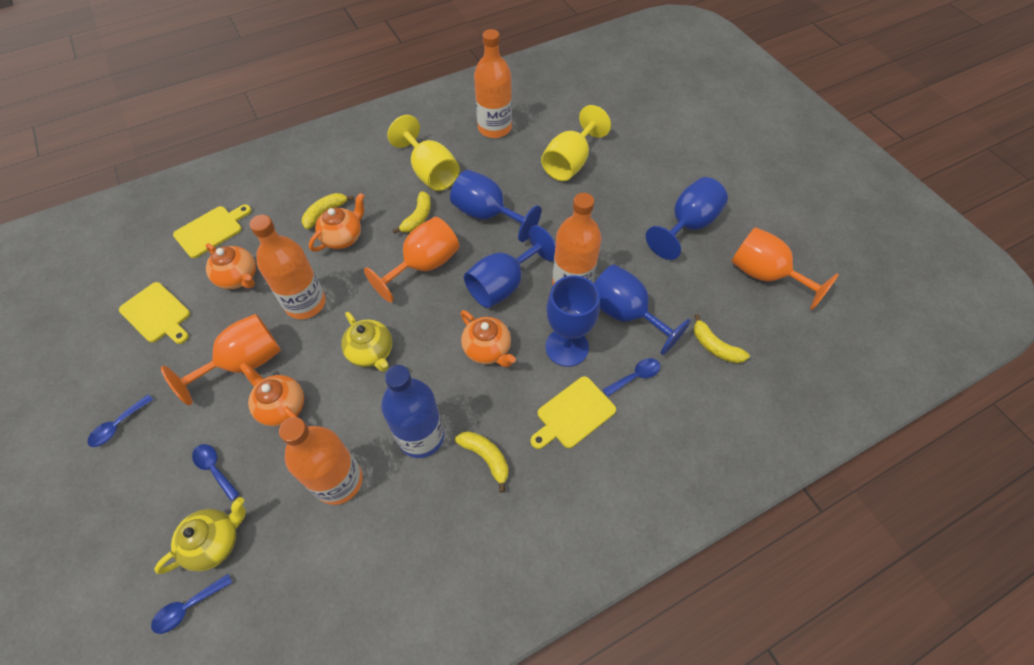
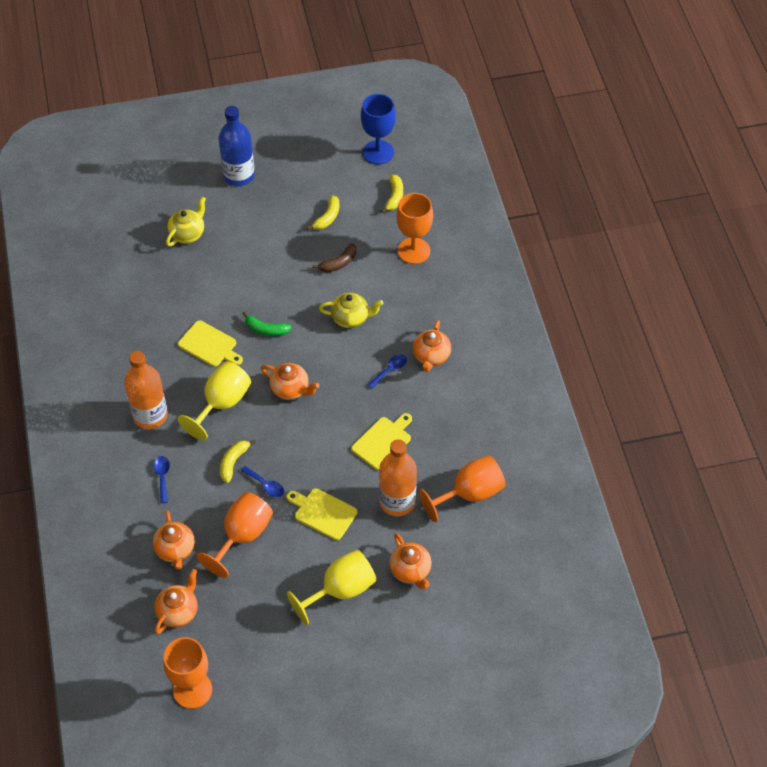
blue goblet: [450,170,541,242] [464,225,556,308] [545,275,600,367] [594,264,691,355] [646,177,728,260] = 5 -> [361,94,396,165] = 1
blue spoon: [88,394,154,447] [151,574,232,634] [192,444,240,501] [603,358,660,397] = 4 -> [153,456,170,503] [241,466,284,497] [367,354,407,389] = 3
brown banana: none = 0 -> [312,243,356,272] = 1
green banana: none = 0 -> [242,311,292,336] = 1
orange bottle: [250,215,326,319] [279,417,362,505] [474,29,512,138] [552,193,601,285] = 4 -> [124,351,168,429] [379,440,417,516] = 2
orange goblet: [161,314,281,406] [364,217,459,303] [731,227,839,310] = 3 -> [163,637,212,709] [197,492,273,578] [397,193,433,264] [419,456,505,523] = 4
orange teapot: [205,243,256,289] [239,362,304,427] [309,193,364,251] [461,310,516,367] = 4 -> [153,511,195,570] [154,569,198,634] [261,363,319,400] [389,533,432,589] [413,320,451,372] = 5
yellow banana: [302,193,354,229] [393,191,431,234] [455,431,508,492] [694,314,750,364] = 4 -> [220,440,256,483] [307,195,339,230] [381,175,403,213] = 3

